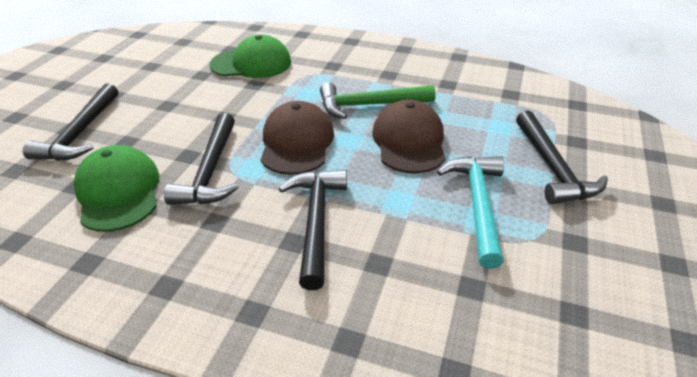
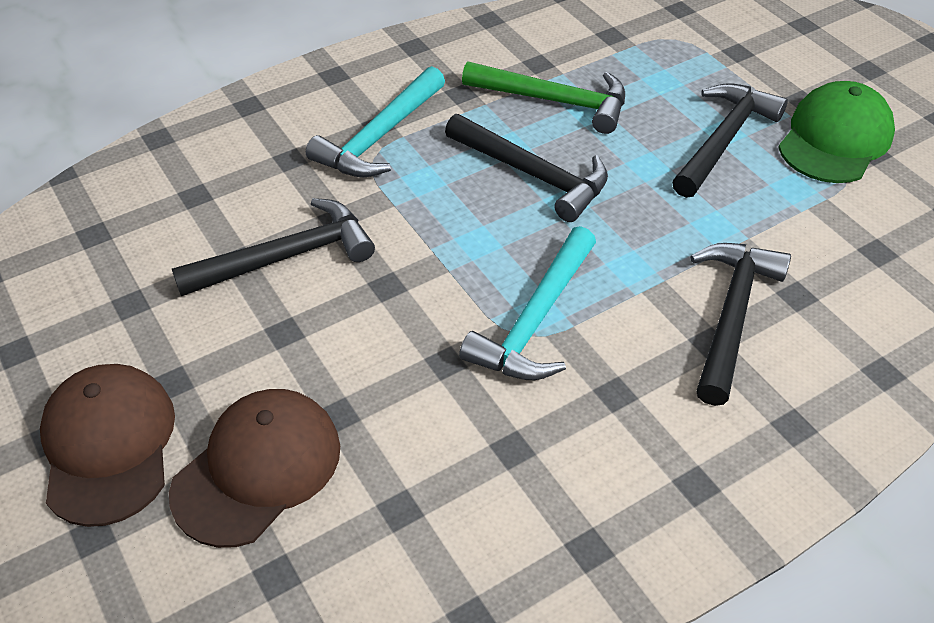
green cap: [74,145,160,232] [210,34,291,78] = 2 -> [778,81,895,183] = 1
turquoise hammer: [437,156,504,269] = 1 -> [306,66,445,177] [459,226,596,380] = 2

